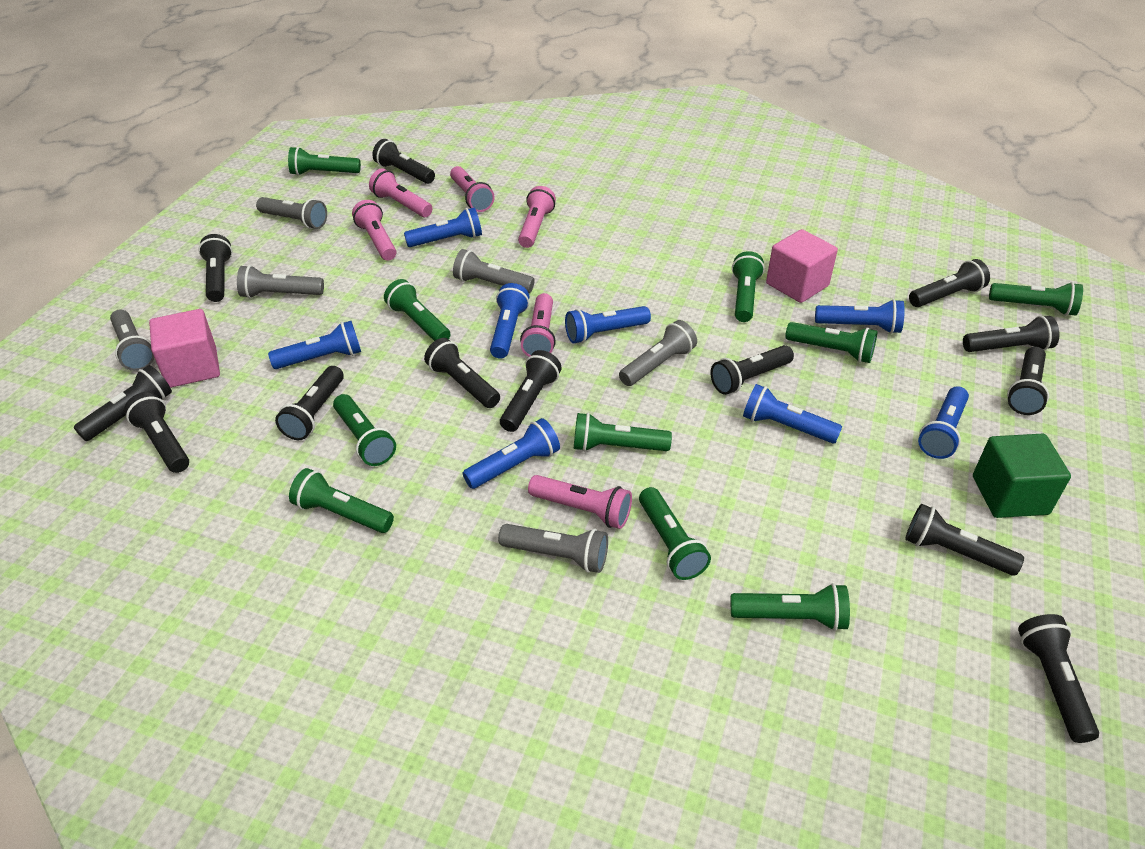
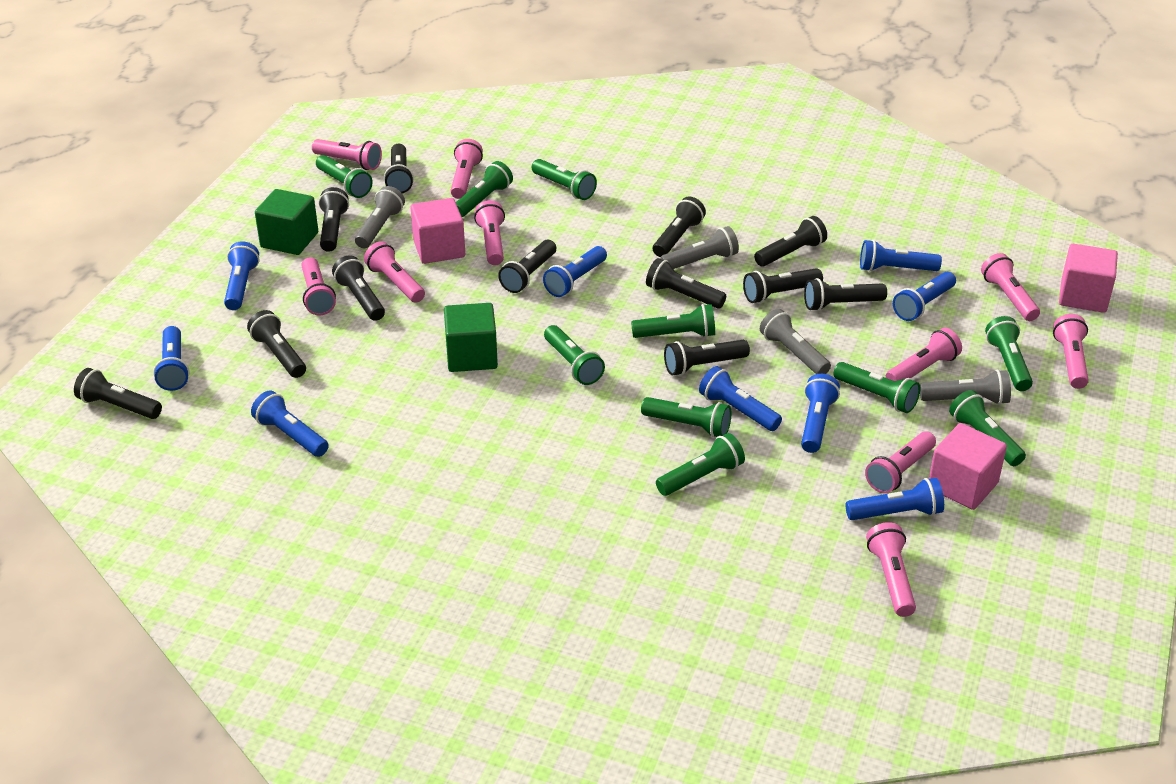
black flashlight: [74,365,172,441] [124,392,189,473] [199,234,232,302] [275,366,344,440] [372,139,435,184] [424,338,500,408] [500,350,562,432] [710,345,794,395] [905,504,1024,575] [909,259,990,307] [963,316,1060,352] [1007,347,1049,415] [1018,614,1099,743] = 13 -> [74,368,162,419] [247,310,306,378] [318,187,349,252] [332,255,385,321] [384,144,414,193] [498,240,556,293] [646,258,726,308] [653,197,706,257] [664,340,750,376] [743,268,823,303] [754,216,827,267] [804,278,887,311] = 12
blue flashlight: [268,321,361,369] [404,208,482,247] [462,418,560,489] [490,283,529,358] [565,306,651,343] [743,384,842,444] [815,299,905,334] [918,386,969,459] = 8 -> [153,326,190,391] [224,241,259,310] [251,390,329,457] [543,246,607,297] [699,366,782,431] [801,374,840,453] [846,478,944,520] [860,240,942,272] [893,272,956,321] = 9
green cube: [973,434,1071,518] = 1 -> [255,189,318,255] [444,303,498,372] = 2
grey flashlight: [110,310,154,371] [237,265,324,298] [256,197,327,229] [453,249,535,293] [498,524,608,573] [619,320,697,386] = 6 -> [355,186,405,248] [660,226,739,269] [760,309,831,374] [920,369,1011,405] = 4
pink cube: [149,309,220,388] [766,229,838,303] = 2 -> [410,198,465,264] [929,423,1007,510] [1059,244,1118,313] = 3
pink flashlight: [352,200,396,261] [369,168,432,217] [450,166,495,212] [518,186,556,248] [520,293,556,357] [528,475,632,529] = 6 -> [301,257,336,316] [312,139,382,170] [364,241,425,303] [450,139,483,199] [474,200,505,265] [865,431,936,494] [866,522,916,617] [886,328,962,381] [981,253,1040,321] [1053,314,1089,389] = 10

